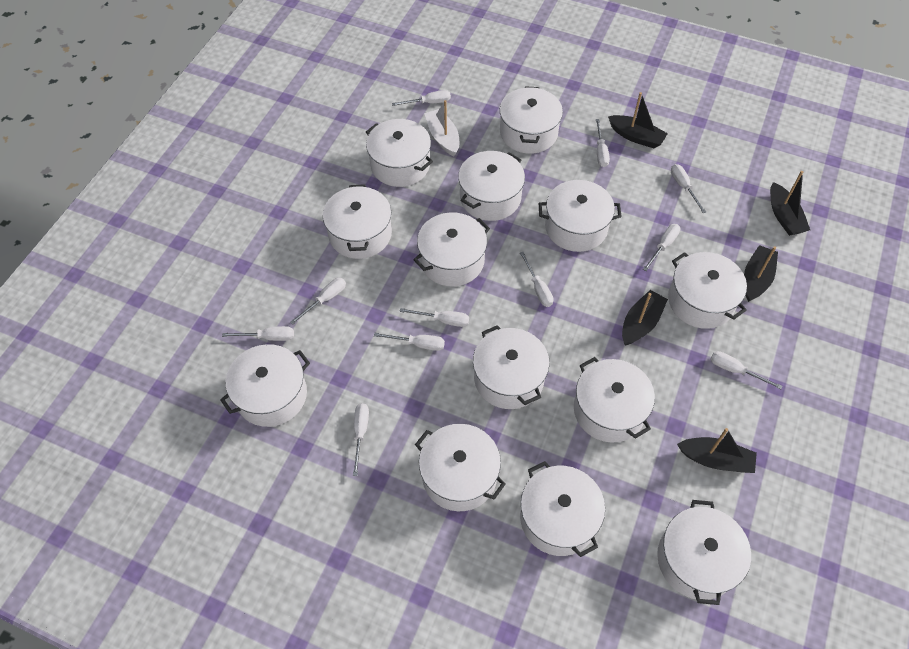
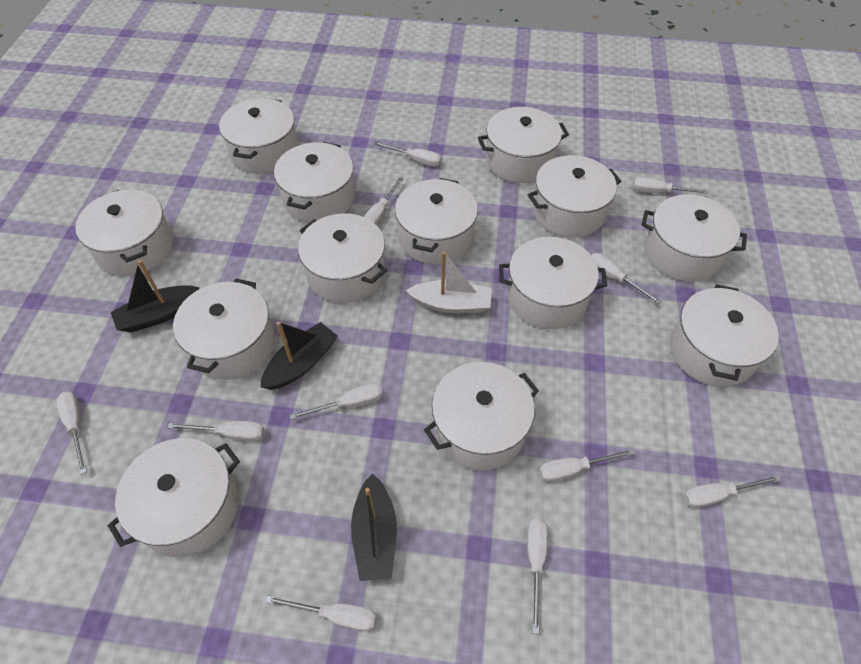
black boat: [608,92,668,148] [622,290,668,346] [677,428,757,473] [744,245,778,302] [770,171,810,236] = 5 -> [111,260,199,333] [260,322,338,390] [351,473,397,581] = 3

